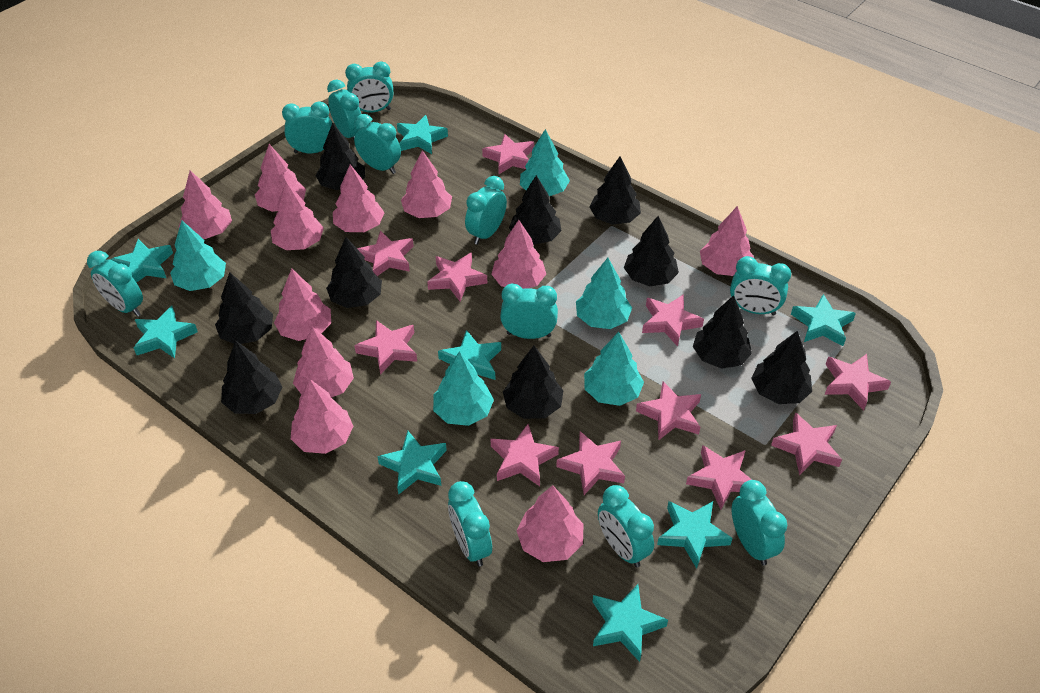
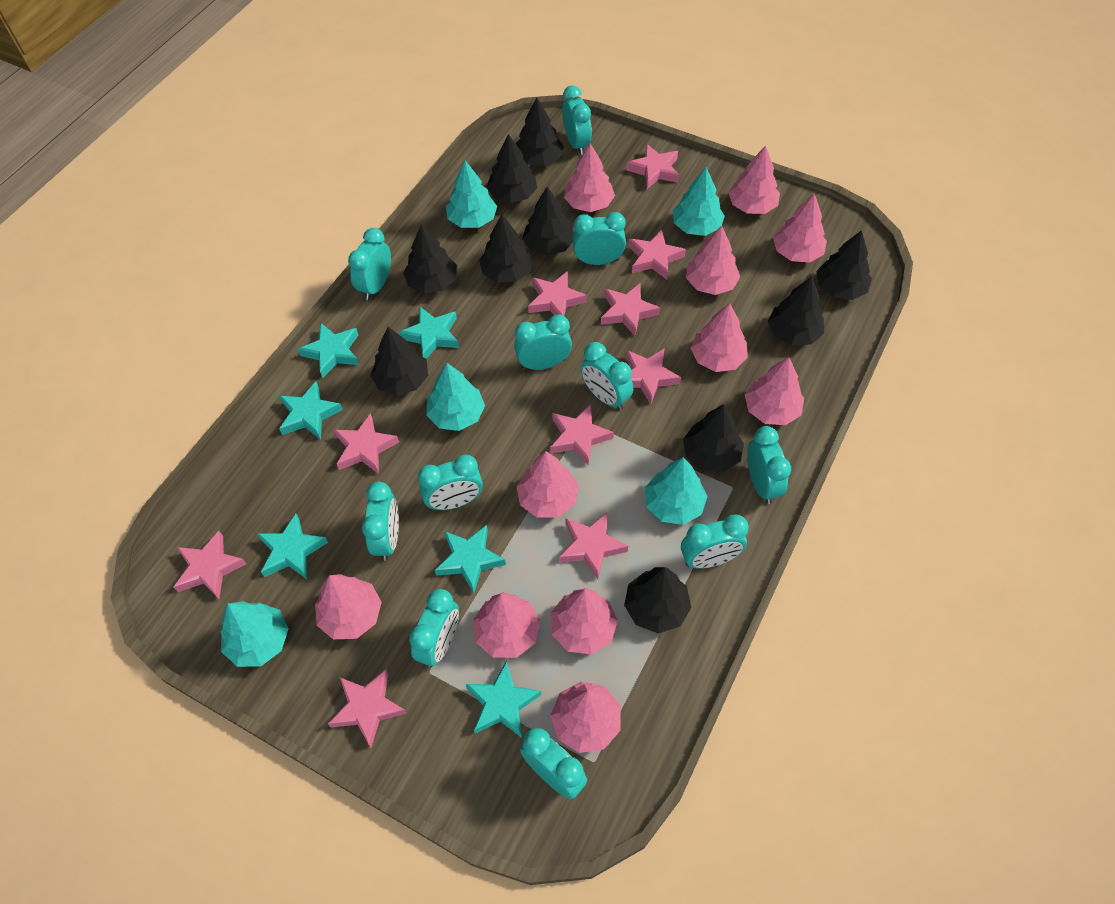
pink star: [354,320,417,375] [357,230,414,276] [427,253,487,301] [482,134,534,174] [491,424,559,486] [556,431,625,495] [636,381,701,441] [642,294,704,347] [686,445,752,510] [771,412,842,475] [824,354,891,411] = 11 -> [174,531,246,599] [328,669,407,747] [334,413,399,474] [528,271,587,316] [550,404,614,466] [559,513,628,580] [601,283,660,336] [626,144,679,189] [626,348,681,404] [629,229,686,279] = 10
turquoise star: [111,239,173,283] [134,306,198,358] [377,430,447,495] [397,115,448,154] [438,330,501,380] [593,584,668,662] [657,501,733,569] [791,294,856,346] = 8 -> [257,513,328,579] [279,381,343,440] [298,323,359,378] [399,307,459,359] [435,525,506,593] [466,661,541,738] = 6

